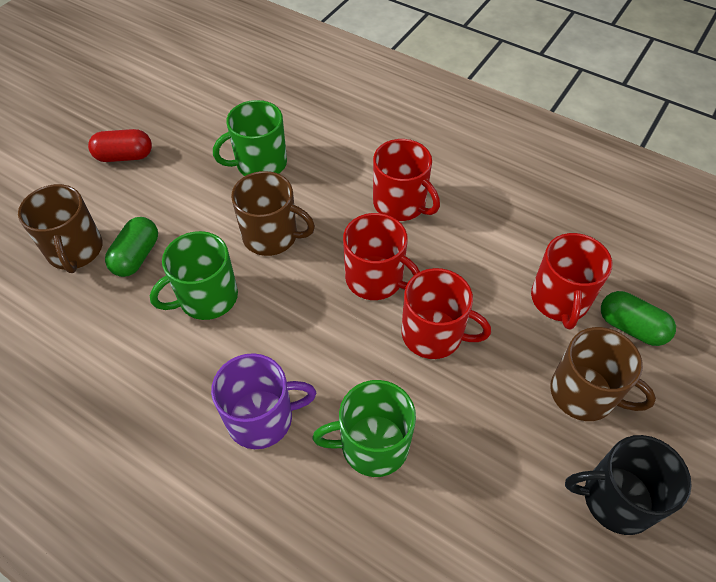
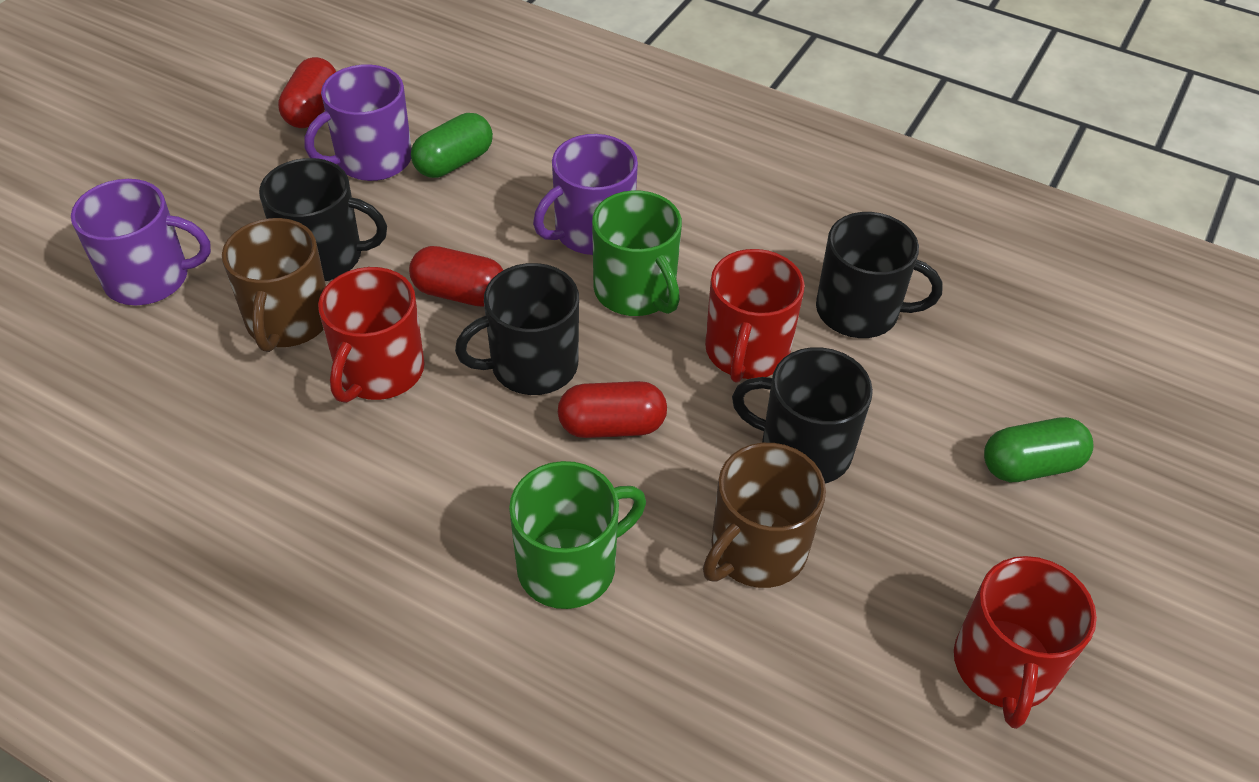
black mug: [565,435,692,535] = 1 -> [259,158,387,281] [455,263,579,395] [732,347,873,483] [816,212,943,338] = 4
brown mug: [18,184,103,273] [231,171,315,256] [550,327,656,421] = 3 -> [222,218,326,352] [703,443,826,588] = 2
green mug: [150,231,238,320] [213,100,287,176] [312,380,416,477] = 3 -> [509,461,646,609] [592,190,682,316] = 2
purple mug: [211,353,316,449] = 1 -> [71,179,211,305] [304,64,412,181] [533,134,638,255] = 3
red capsule: [88,129,152,162] = 1 -> [278,57,336,128] [409,246,503,307] [558,381,667,438] = 3
red mug: [343,213,420,300] [373,139,440,221] [402,268,491,359] [531,233,612,330] = 4 -> [318,267,425,403] [705,249,805,383] [954,556,1097,729] = 3

